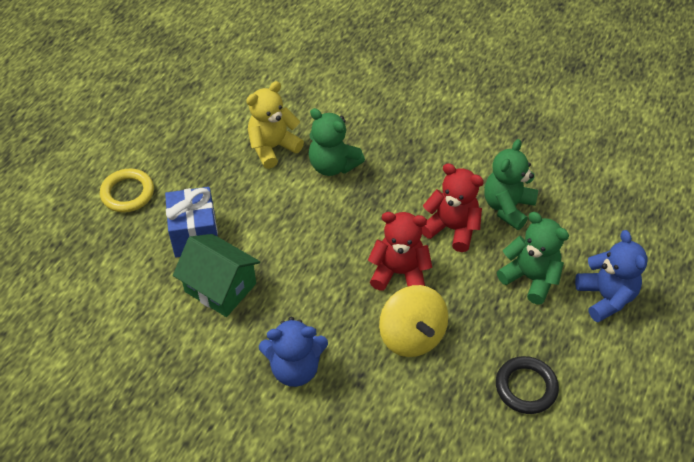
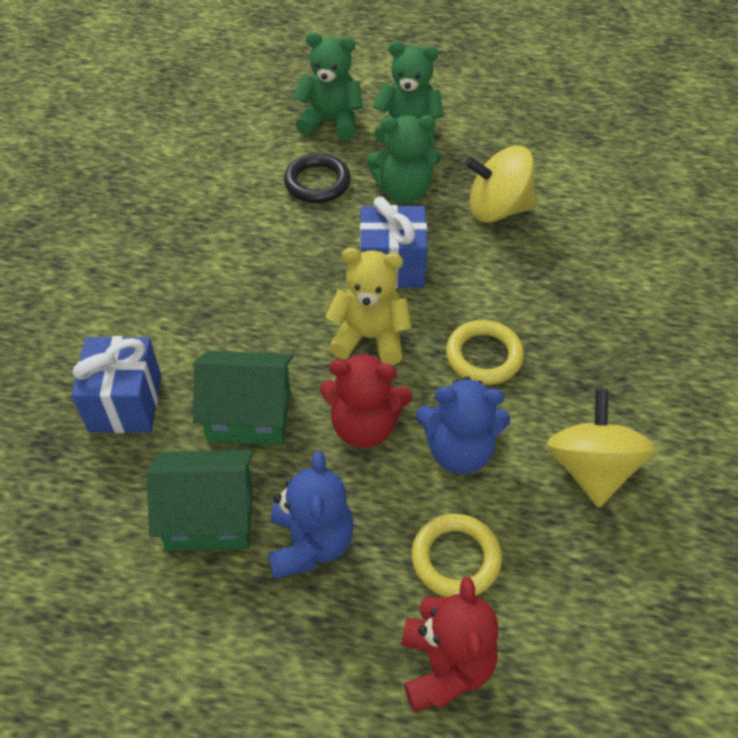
blue gift: [165,187,218,257] = 1 -> [72,336,161,433] [360,197,427,288] = 2
green house: [173,234,260,317] = 1 -> [146,450,253,551] [193,351,293,445] = 2
yellow ring: [100,168,154,213] = 1 -> [411,514,502,597] [446,320,524,385] = 2
yellow spinning top: [379,285,448,357] = 1 -> [464,146,536,223] [547,389,656,508] = 2

